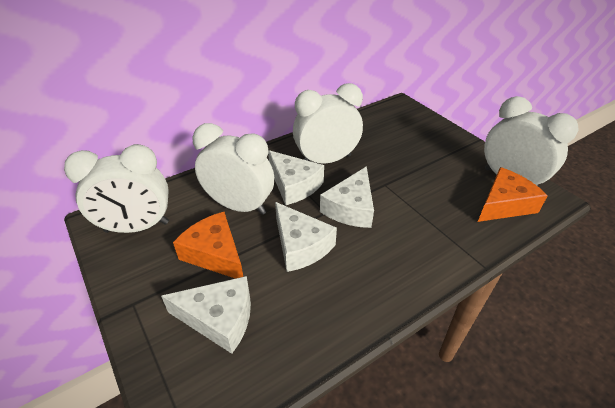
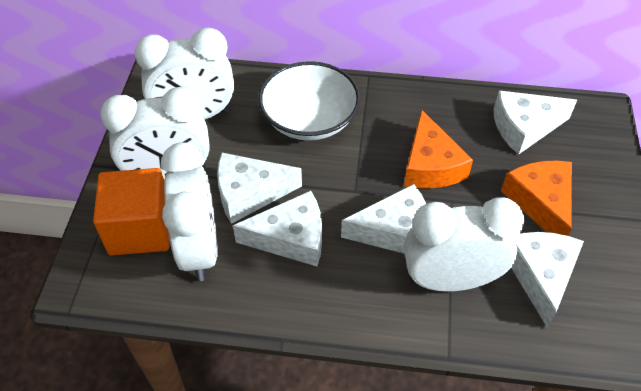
orange cube: none = 0 -> [93,168,170,256] = 1
white bowl: none = 0 -> [258,61,361,141] = 1
white cheese: [161,276,251,354] [268,150,324,205] [275,202,337,272] [320,166,374,228] = 4 -> [217,153,302,224] [233,191,322,266] [341,184,426,254] [493,91,577,155] [511,232,584,328] = 5

